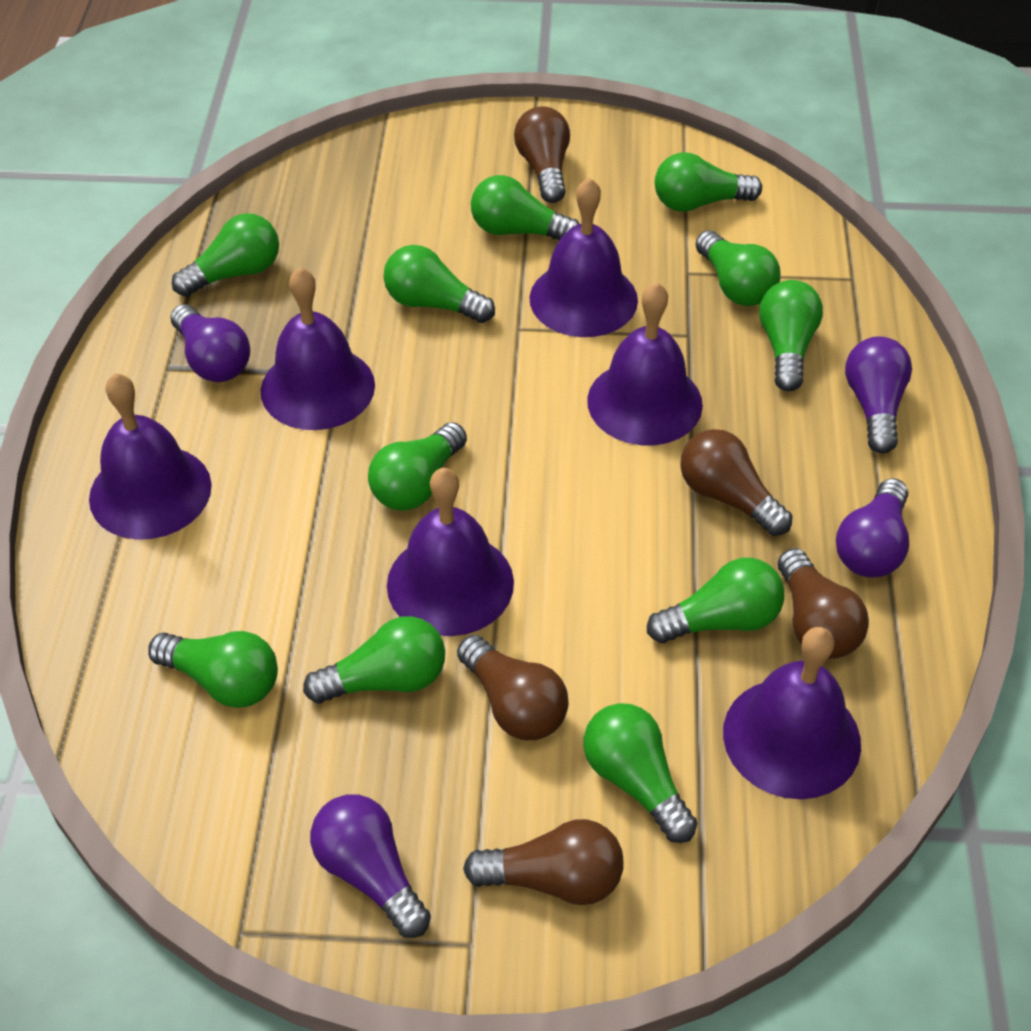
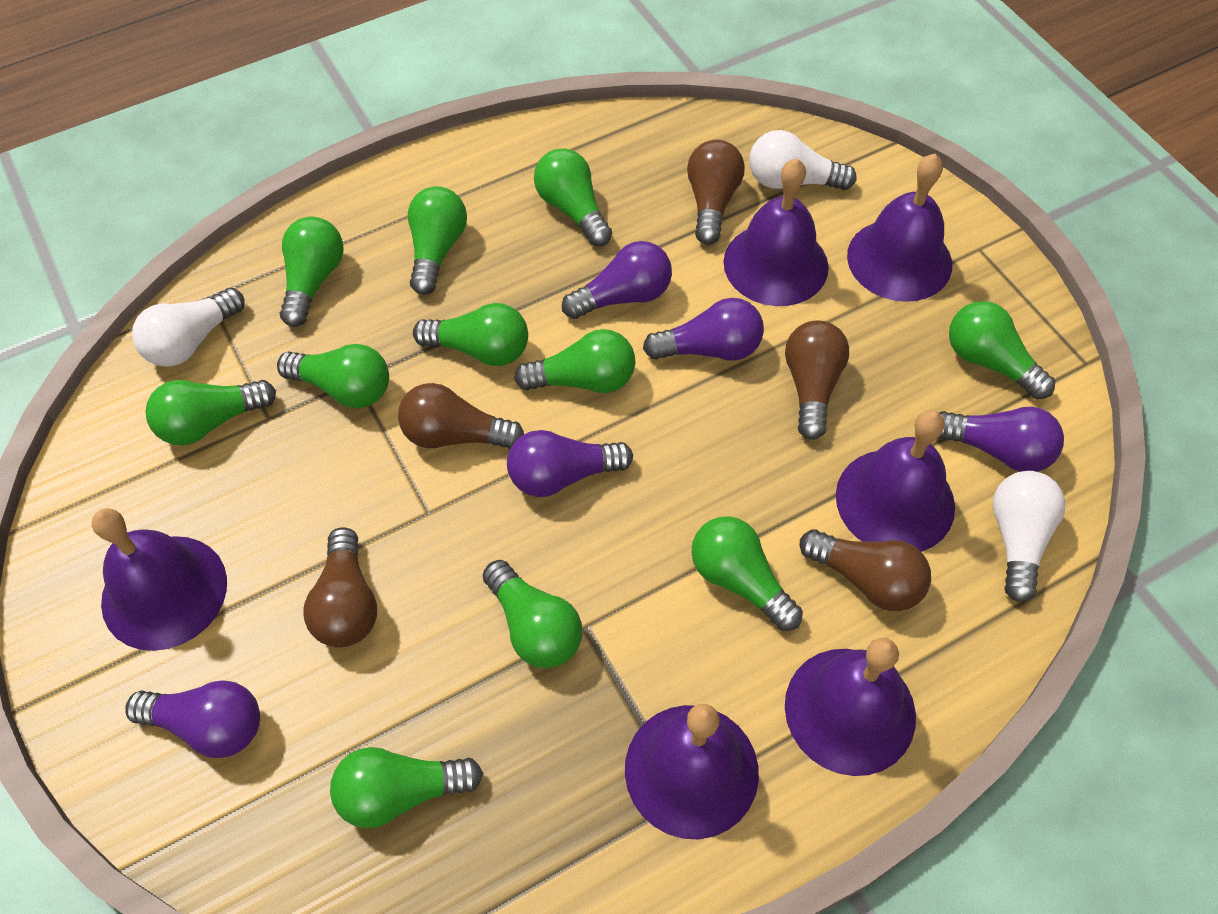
purple light bulb: [170,304,250,382] [310,794,431,938] [836,478,909,578] [845,336,912,453] = 4 -> [125,680,260,758] [507,430,633,497] [562,241,672,319] [643,298,764,361] [938,406,1064,472] = 5
white light bulb: none = 0 -> [132,288,245,367] [749,130,856,190] [993,471,1065,602] = 3

